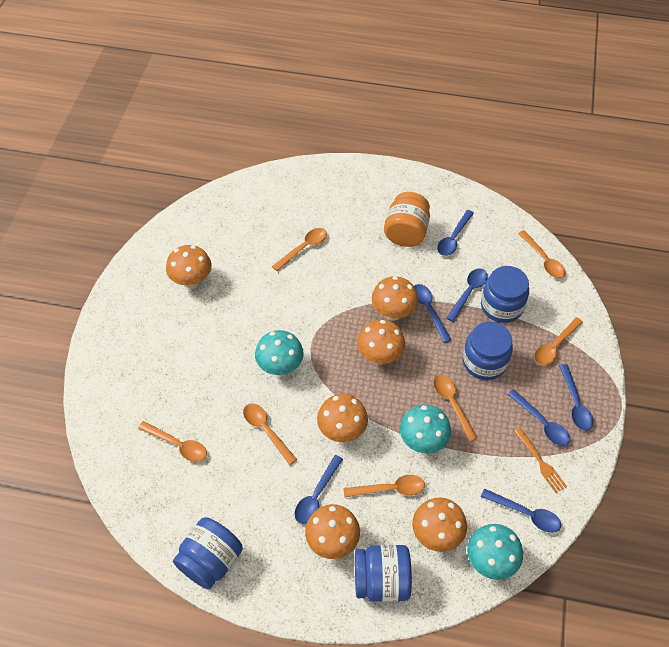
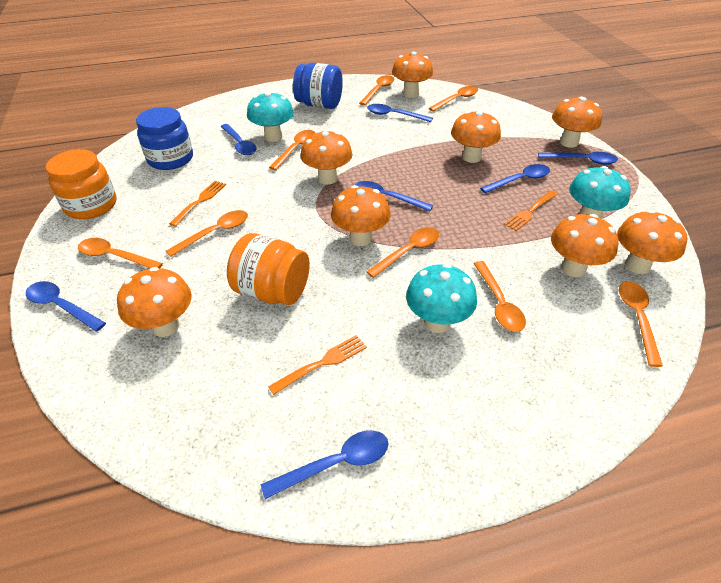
blue jar: [173,517,243,589] [355,545,412,602] [463,322,513,380] [481,266,529,323] = 4 -> [136,107,193,170] [293,63,343,109] = 2
orange fork: [514,428,567,493] = 1 -> [169,181,226,226] [268,335,367,395] [504,190,558,231] = 3
orange jar: [384,192,430,247] = 1 -> [46,149,117,219] [227,233,310,305] = 2
orange mushroom: [166,245,212,289] [305,504,360,559] [317,394,368,442] [357,320,405,365] [372,276,418,321] [412,498,467,552] = 6 -> [117,267,192,337] [300,130,353,185] [331,185,391,246] [392,52,433,98] [451,111,501,163] [551,214,619,277] [552,97,602,148] [617,210,688,274] = 8
orange spoon: [138,421,207,462] [243,403,297,465] [272,228,327,271] [343,475,425,498] [433,375,478,442] [518,230,566,279] [534,317,583,365] = 7 -> [78,238,163,269] [166,210,248,257] [269,130,315,170] [359,75,394,105] [366,227,439,278] [428,86,478,112] [473,261,526,332] [619,281,663,367] = 8

